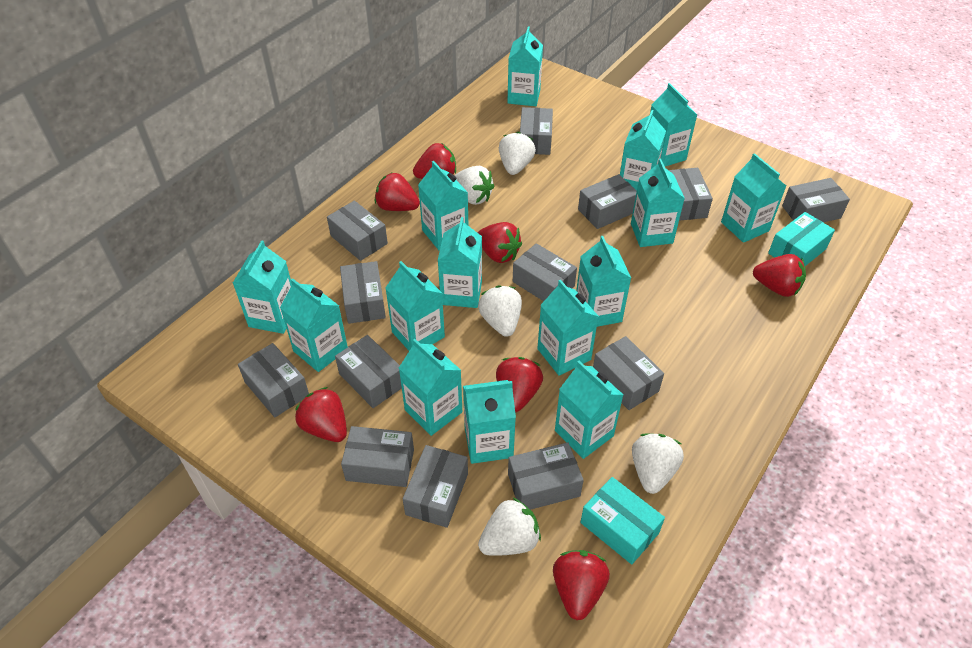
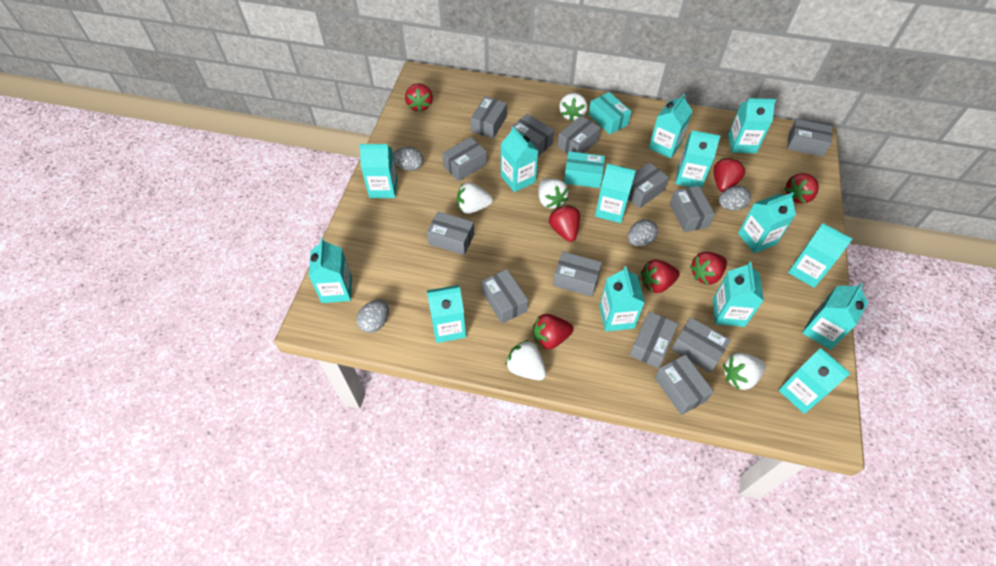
grey egg: none = 0 -> [357,299,389,333] [393,147,423,171] [628,219,658,246] [719,186,751,211] = 4
turquoise carton: [233,240,292,334] [280,278,348,372] [385,261,445,351] [399,339,462,436] [418,161,468,250] [438,217,482,308] [463,380,516,464] [507,26,543,106] [537,280,599,376] [555,361,623,459] [576,236,631,327] [620,110,666,191] [631,159,685,247] [650,83,697,166] [721,153,786,243] = 15 -> [309,238,352,303] [359,144,398,198] [427,285,466,343] [501,127,538,192] [595,163,636,223] [599,266,645,331] [649,93,693,158] [675,130,721,189] [713,262,764,327] [728,98,776,153] [738,192,796,253] [778,348,851,414] [788,223,852,288] [802,283,868,350] = 14

